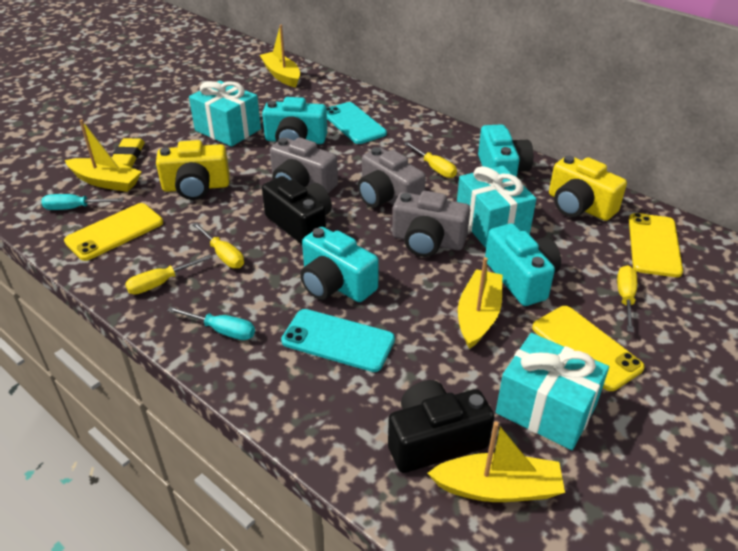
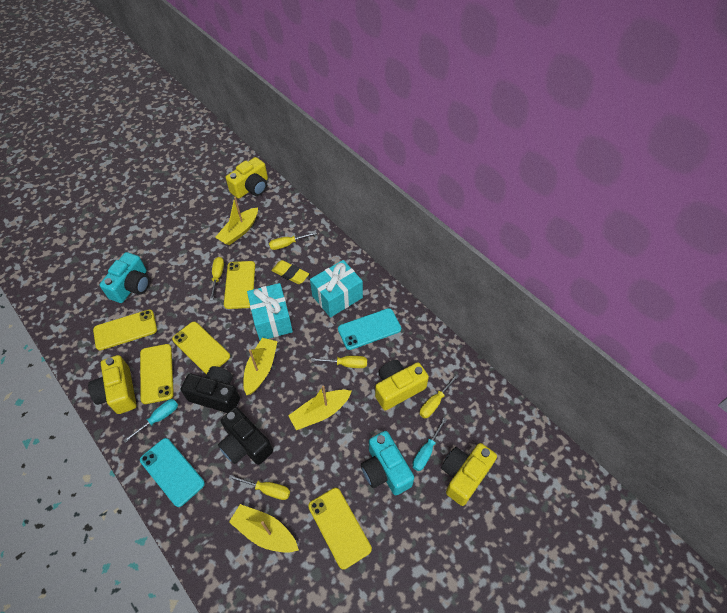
grey camera: [270,137,338,193] [358,147,426,208] [392,191,470,257] = 3 -> none = 0
turquoise camera: [262,97,327,144] [300,227,379,302] [478,124,533,177] [485,223,561,306] = 4 -> [99,252,150,303] [361,431,414,495] = 2
turquoise gift: [189,81,261,147] [457,166,536,248] [496,333,609,450] = 3 -> [247,283,293,340] [310,260,363,318] = 2
yellow camera: [156,140,230,200] [549,155,627,221] = 2 -> [88,355,137,414] [226,157,268,199] [375,360,429,411] [441,443,497,506] = 4
yellow phone: [64,203,163,261] [532,306,645,391] [629,213,683,277] = 3 -> [93,309,157,350] [140,344,174,404] [172,322,230,374] [224,261,255,309] [308,488,372,569] = 5
yellow screwdriver: [125,254,212,295] [192,222,244,268] [404,142,457,178] [617,265,637,332] = 4 -> [210,257,224,300] [228,475,290,500] [269,232,317,250] [311,356,367,368] [420,374,459,418] = 5

